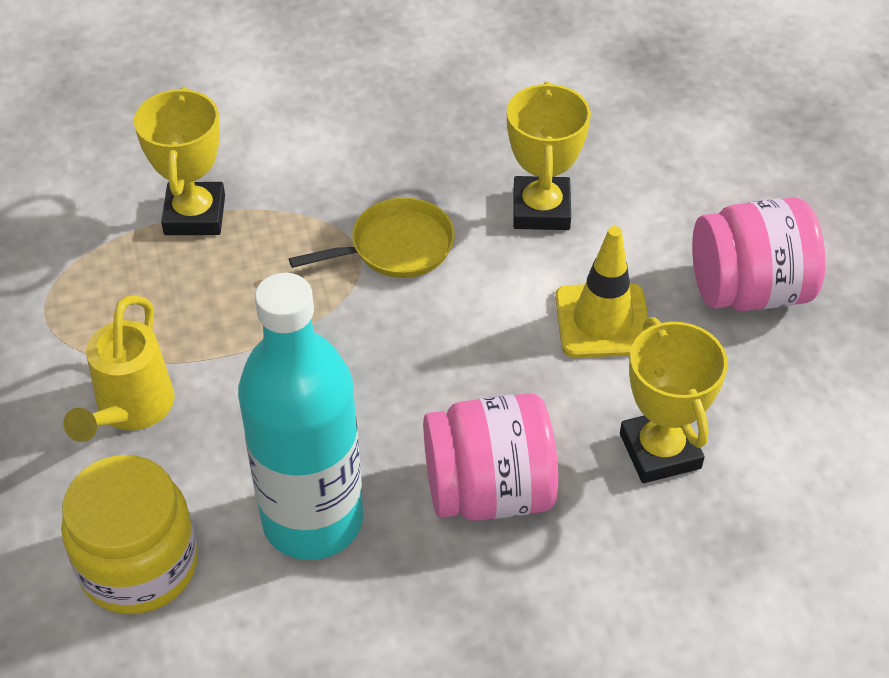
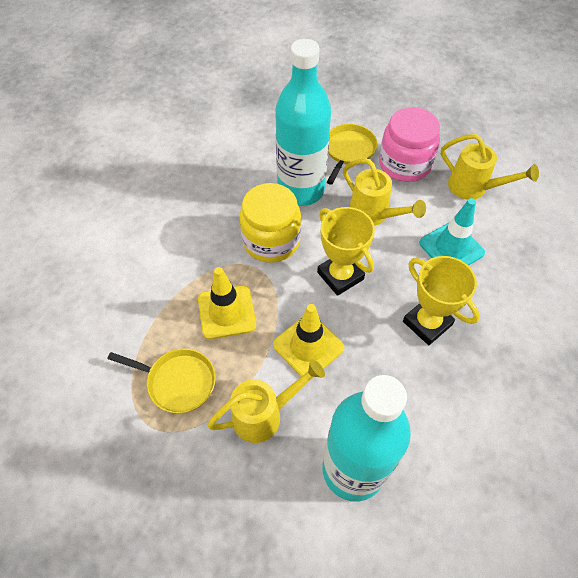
pink jar: [423,393,558,521] [692,197,826,311] = 2 -> [379,107,440,182] = 1
turquoise bottle: [238,273,363,560] = 1 -> [275,39,331,206] [322,375,411,502] = 2
turquoise traffic cone: none = 0 -> [419,198,485,266] = 1
yellow pan: [289,197,455,278] = 1 -> [107,348,216,413] [327,124,377,185] = 2
yellow traffic cone: [555,226,649,358] = 1 -> [198,267,256,339] [273,304,344,380] = 2
yellow trophy: [134,87,225,235] [507,81,591,230] [620,317,728,483] = 3 -> [317,207,375,296] [403,256,480,345] = 2
yellow watering can: [63,295,175,442] = 1 -> [207,359,325,443] [343,158,426,226] [441,134,539,200] = 3

